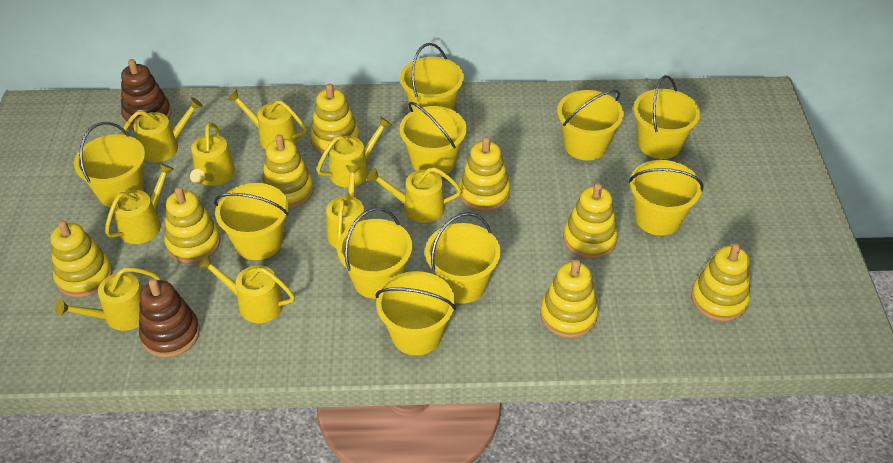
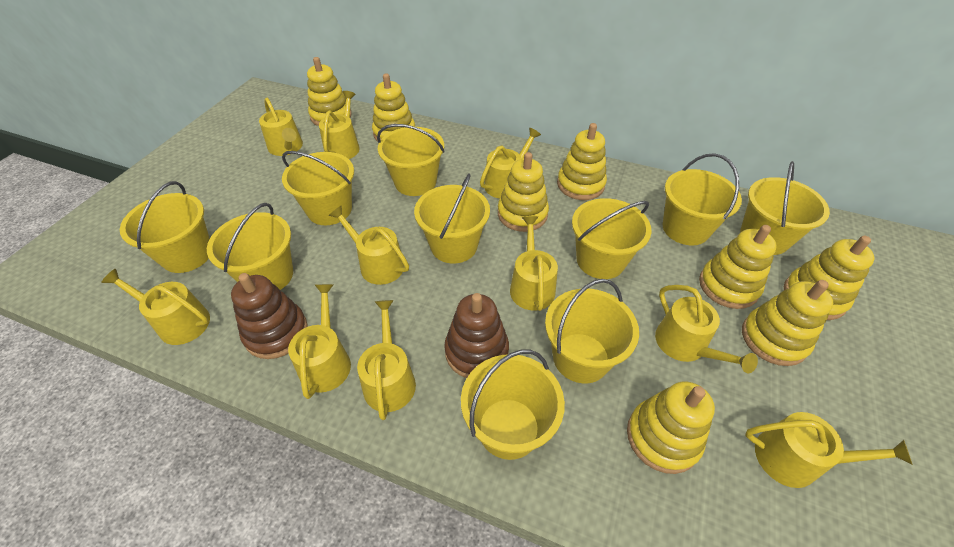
yellow watering can: [55,267,160,331] [105,163,173,244] [120,97,203,163] [190,122,235,186] [198,255,295,323] [227,90,307,149] [316,116,392,187] [326,165,366,248] [367,167,462,223] = 9 -> [101,269,210,345] [259,98,303,156] [288,284,351,399] [319,91,360,159] [328,206,409,285] [357,300,416,420] [480,128,541,198] [510,216,558,311] [655,285,758,373] [745,412,913,488] = 10

